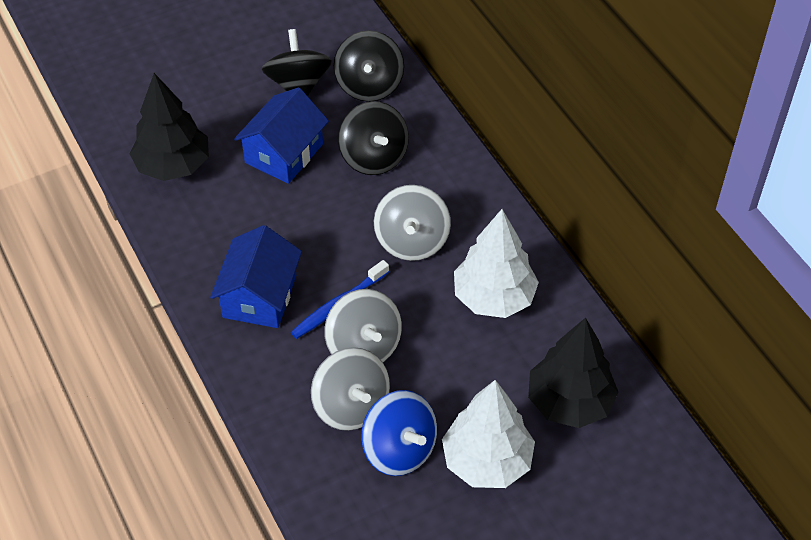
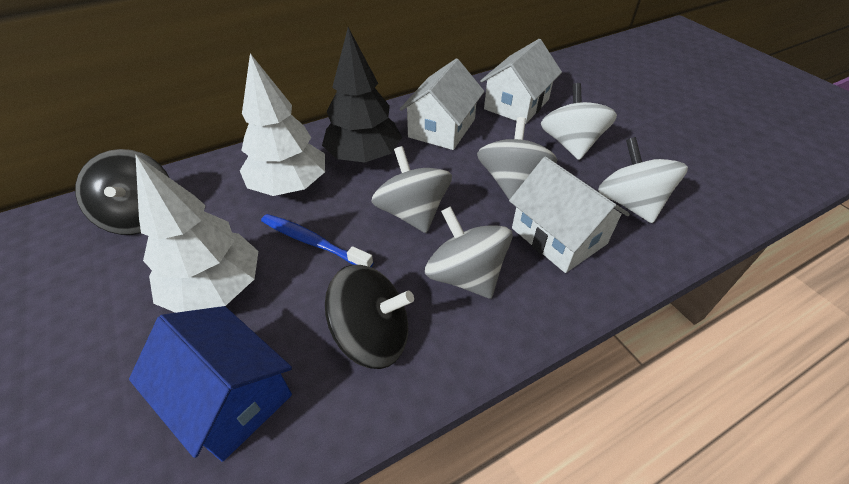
black spinning top: [262,29,332,96] [334,30,404,102] [338,101,409,175] = 3 -> [75,149,169,235] [325,265,414,369] = 2
black tree: [130,73,209,181] [528,318,619,428] = 2 -> [322,27,402,162] = 1
blue house: [210,225,302,328] [234,87,329,184] = 2 -> [129,306,292,462] = 1
blue spinning top: [361,390,437,476] = 1 -> none = 0
white house: none = 0 -> [400,58,484,150] [480,39,562,124] [509,157,630,273] = 3
white spinning top: none = 0 -> [541,83,617,160] [598,137,688,223] = 2

